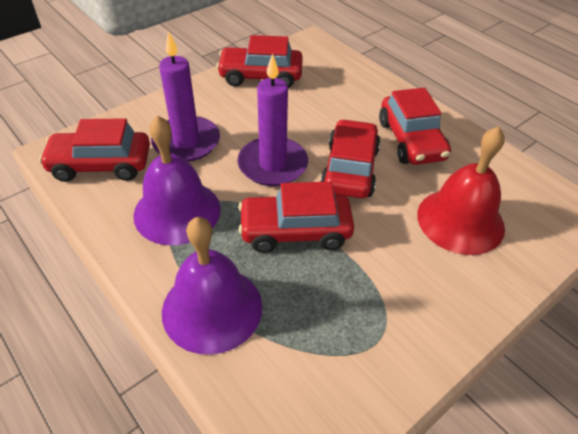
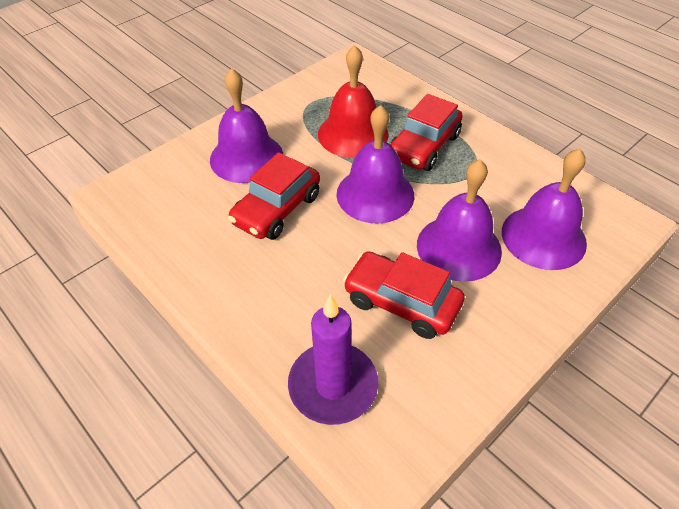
purple bell: [133,116,221,245] [162,217,262,355] = 2 -> [210,68,283,183] [337,105,414,223] [417,159,502,282] [502,148,587,270] = 4
purple candle: [151,31,220,162] [237,53,308,186] = 2 -> [288,294,378,425] = 1
red car: [39,118,150,182] [216,35,303,88] [238,182,354,253] [320,119,381,198] [379,88,451,165] = 5 -> [228,152,320,240] [343,251,465,339] [390,94,463,171] = 3

